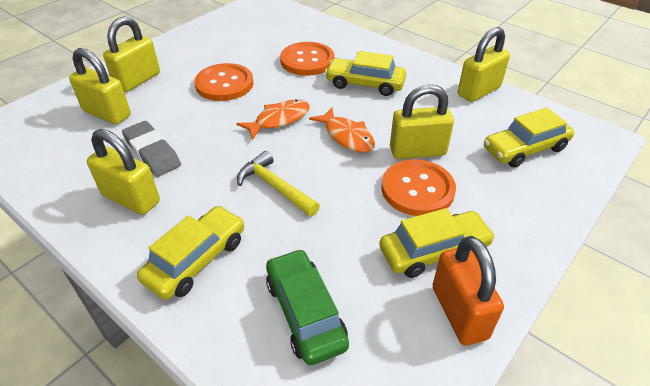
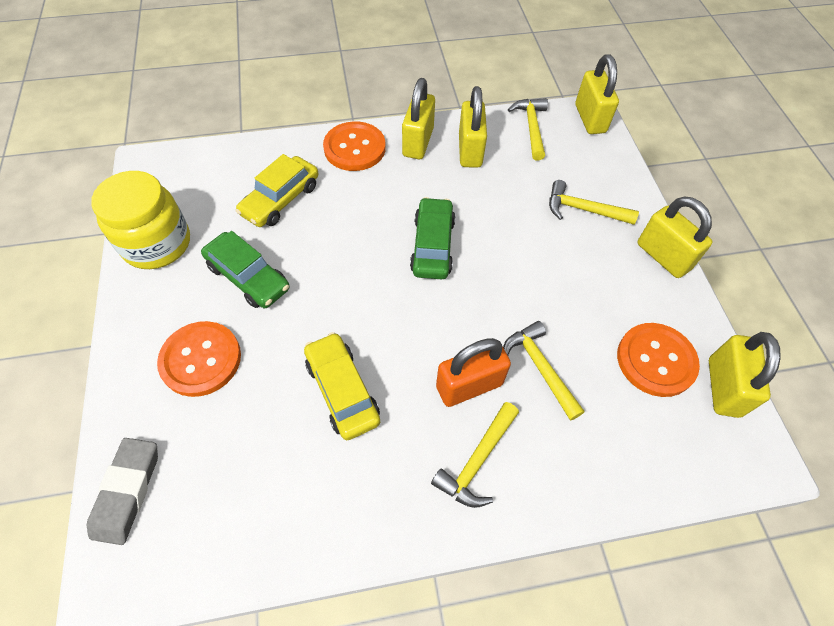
green car: [266,249,349,365] = 1 -> [201,231,290,308] [410,197,455,279] = 2
orange fish: [236,99,310,140] [309,108,375,153] = 2 -> none = 0
yellow car: [137,206,244,300] [325,51,406,96] [379,208,495,278] [484,107,574,168] = 4 -> [236,154,319,227] [304,332,380,440] = 2
yellow hammer: [237,151,320,217] = 1 -> [431,402,519,508] [503,321,585,421] [508,98,548,160] [549,180,639,225] = 4
yellow jar: none = 0 -> [91,171,190,269] = 1

